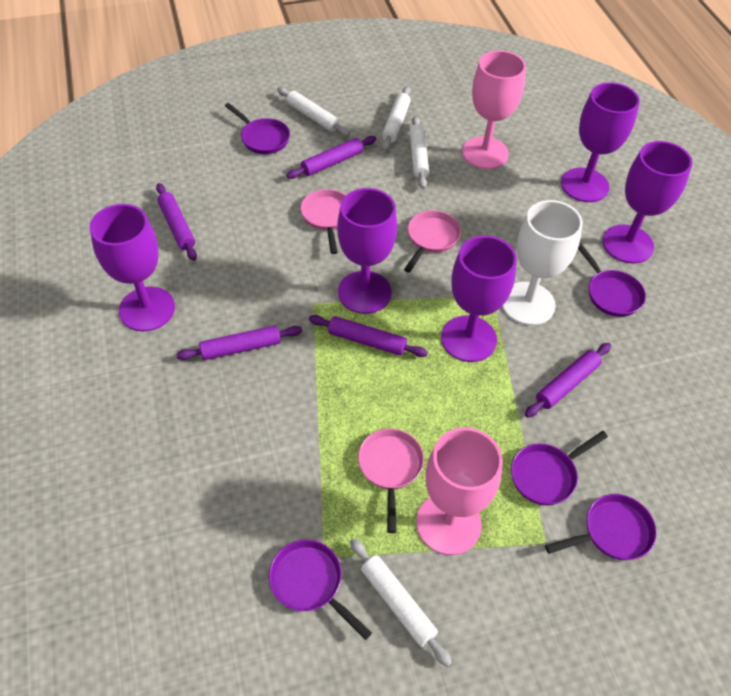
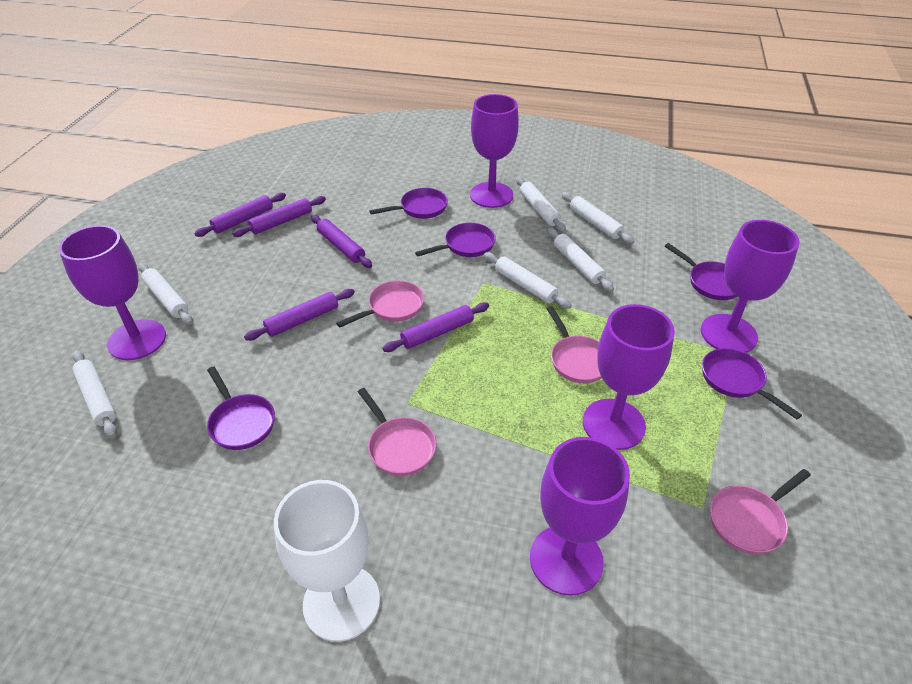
pink goblet: [416,427,503,555] [462,50,526,169] = 2 -> none = 0
pink pan: [300,189,346,254] [358,428,424,533] [404,210,461,273] = 3 -> [336,280,424,327] [358,388,436,476] [546,306,602,383] [710,469,811,554] = 4
white rolling pin: [277,87,350,136] [350,539,452,667] [382,86,411,151] [409,116,429,189] = 4 -> [72,350,117,438] [138,263,193,325] [484,252,572,309] [516,177,566,232] [547,228,614,292] [561,192,635,244] = 6

